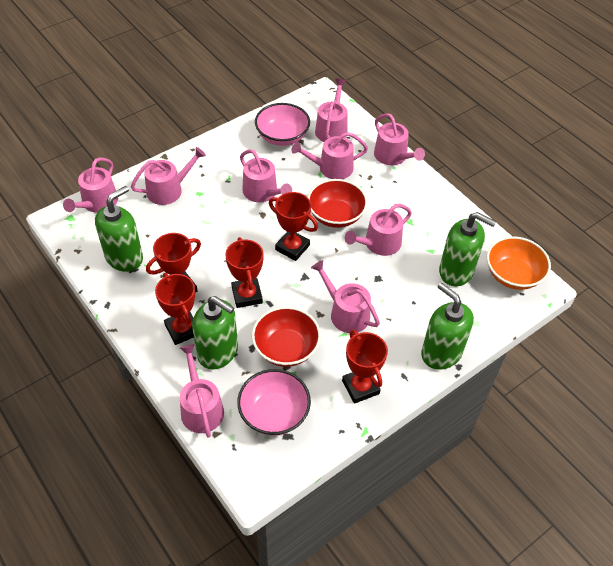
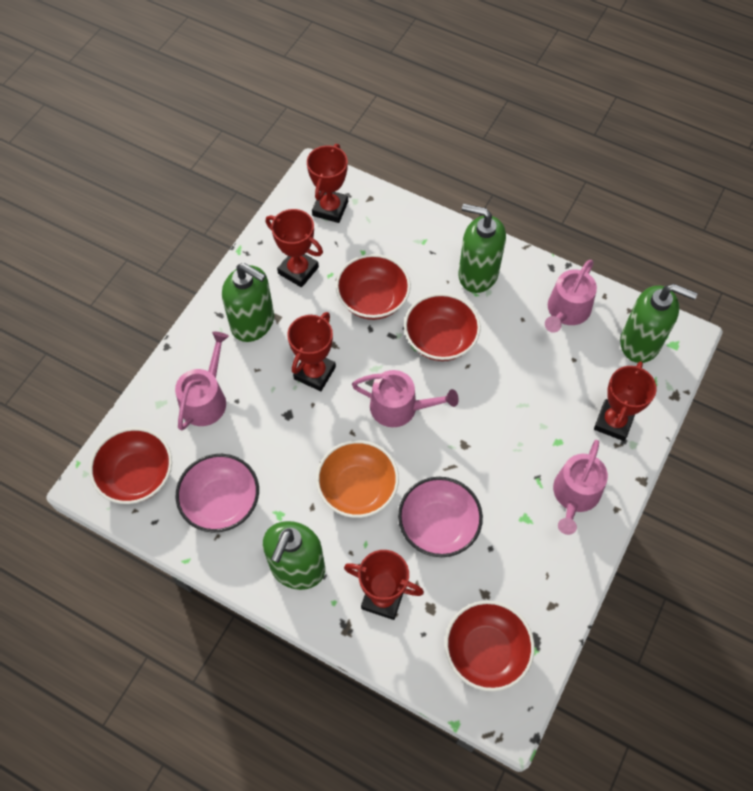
pink watering can: [63,157,118,213] [131,147,206,205] [180,344,224,438] [240,149,292,202] [291,132,368,179] [311,260,380,333] [315,79,348,142] [345,204,412,256] [374,113,425,165] = 9 -> [175,331,229,430] [352,370,459,427] [545,260,597,333] [553,440,608,535] = 4
red bowl: [252,306,321,367] [308,179,368,228] = 2 -> [89,427,172,504] [336,254,411,320] [404,293,481,361] [445,600,535,692] = 4

